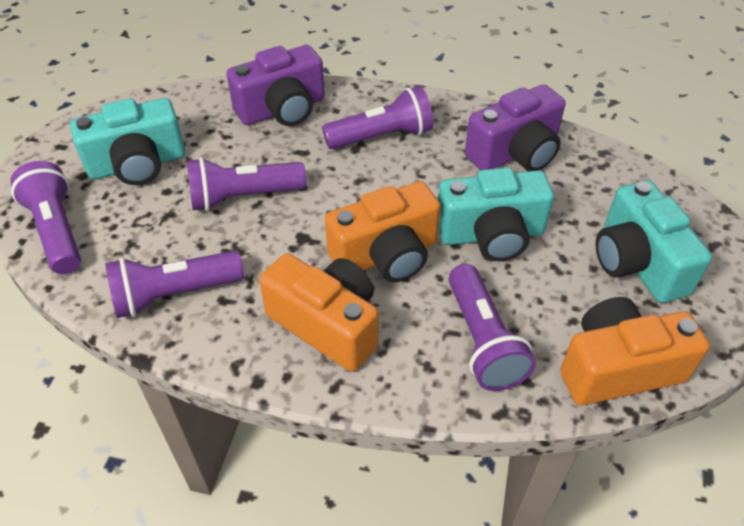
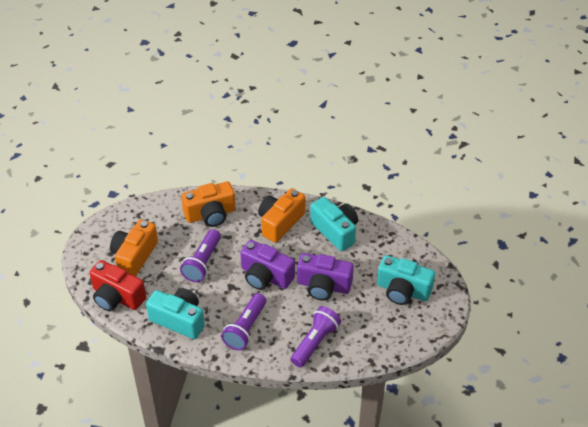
purple flashlight: [10,161,81,274] [105,251,244,318] [187,157,306,211] [322,86,433,149] [448,264,536,391] = 5 -> [180,229,221,282] [221,293,266,350] [291,306,341,367] = 3
red camera: none = 0 -> [89,260,146,311] = 1

